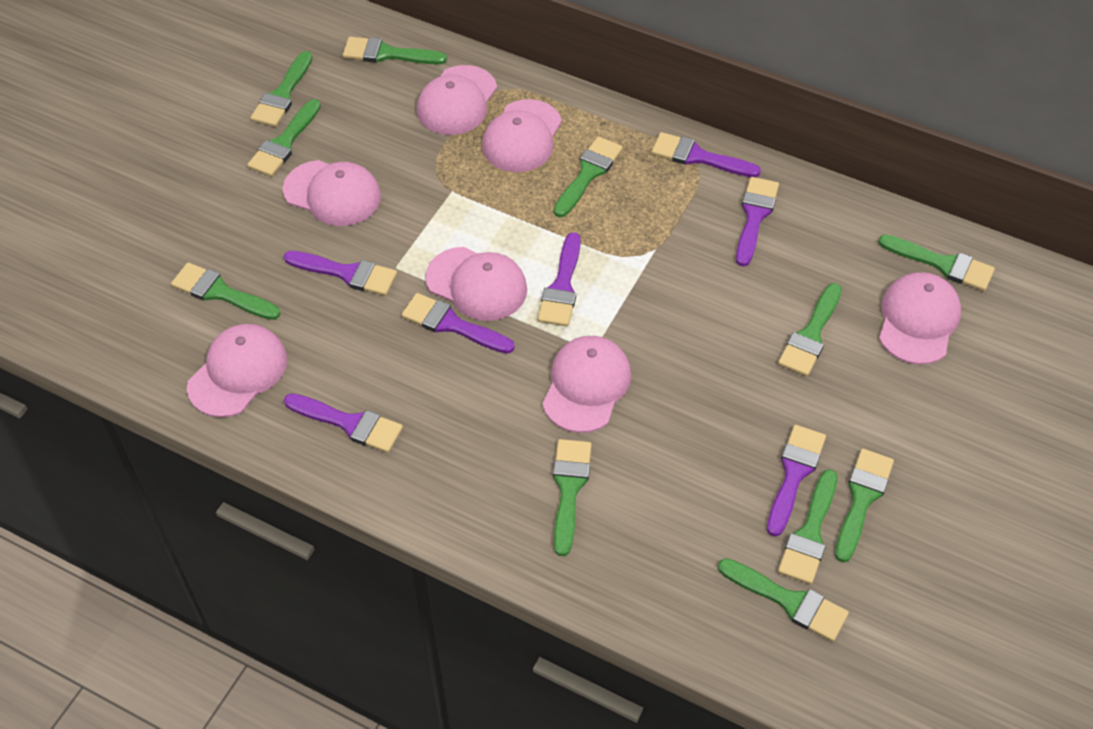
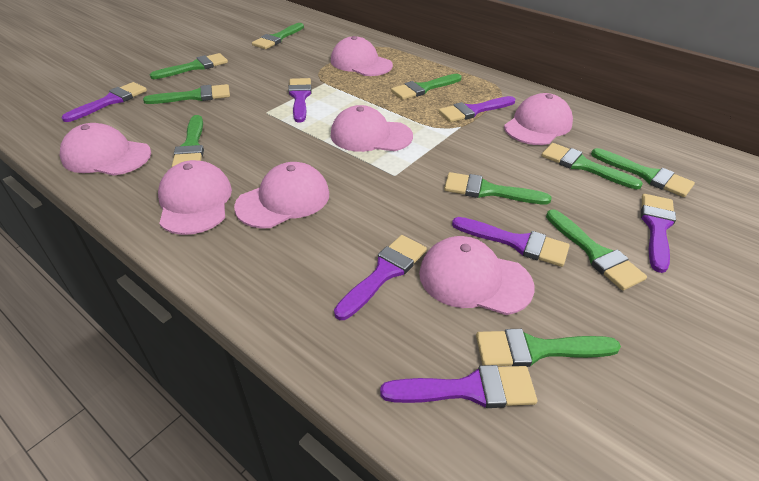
green brush: [171,262,281,320] [247,99,321,177] [250,51,313,127] [343,37,447,65] [553,439,592,556] [554,136,623,217] [718,558,849,642] [778,283,842,376] [778,469,838,584] [835,448,894,563] [878,234,995,291] = 11 -> [143,84,230,104] [150,53,228,79] [172,115,204,167] [252,23,304,49] [391,74,462,100] [444,172,551,204] [476,329,621,367] [542,143,643,189] [546,209,647,290] [591,148,695,197] = 10

